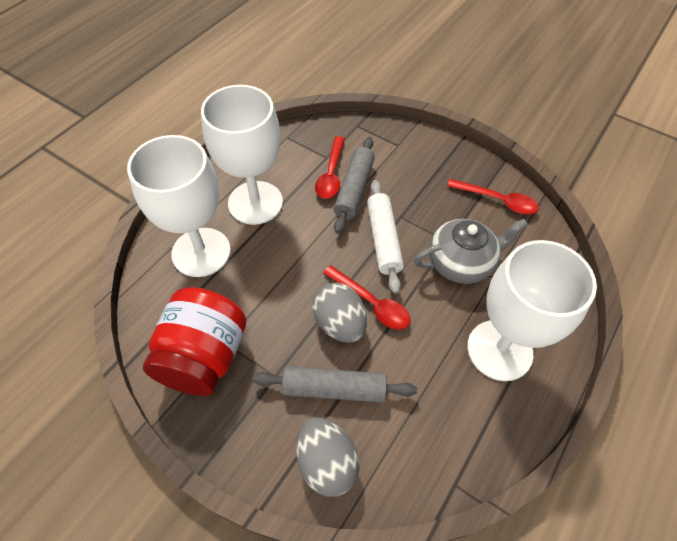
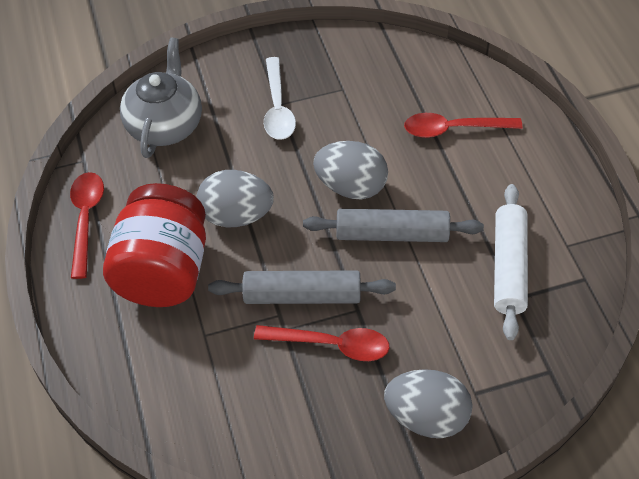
grey egg: [296,417,359,497] [312,283,367,343] = 2 -> [197,170,274,227] [313,141,388,199] [384,369,473,438] = 3
white goblet: [127,135,231,277] [201,85,283,225] [467,240,597,381] = 3 -> none = 0
white spoon: none = 0 -> [264,57,296,140] = 1

